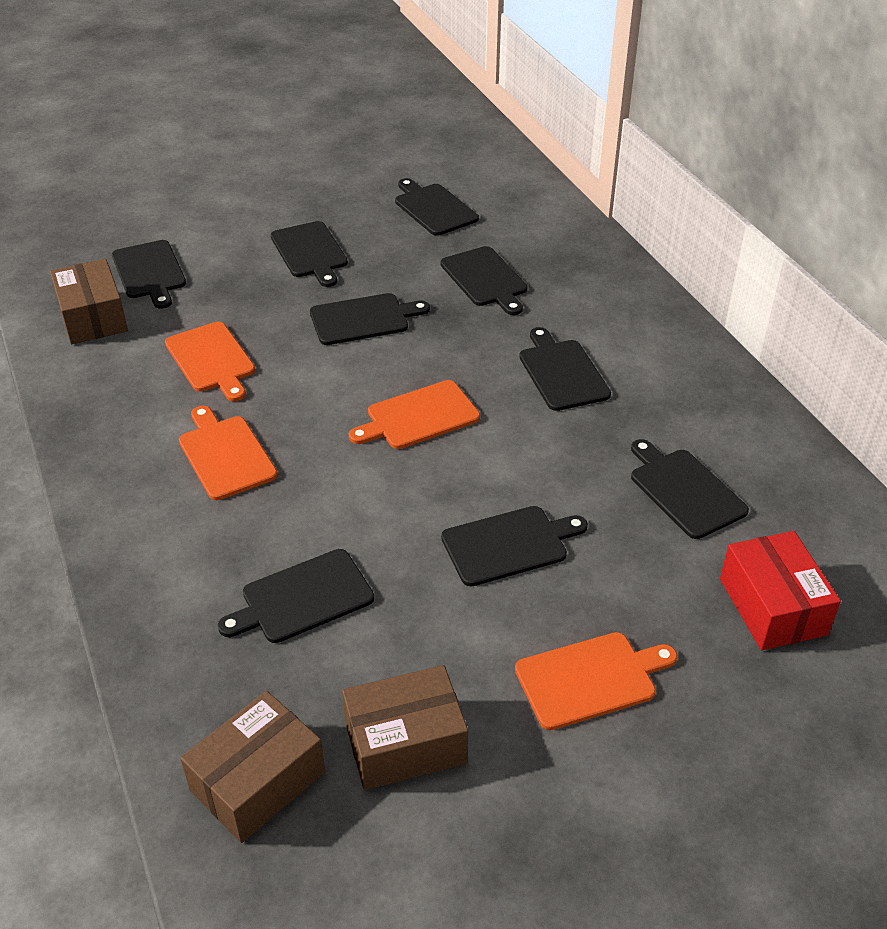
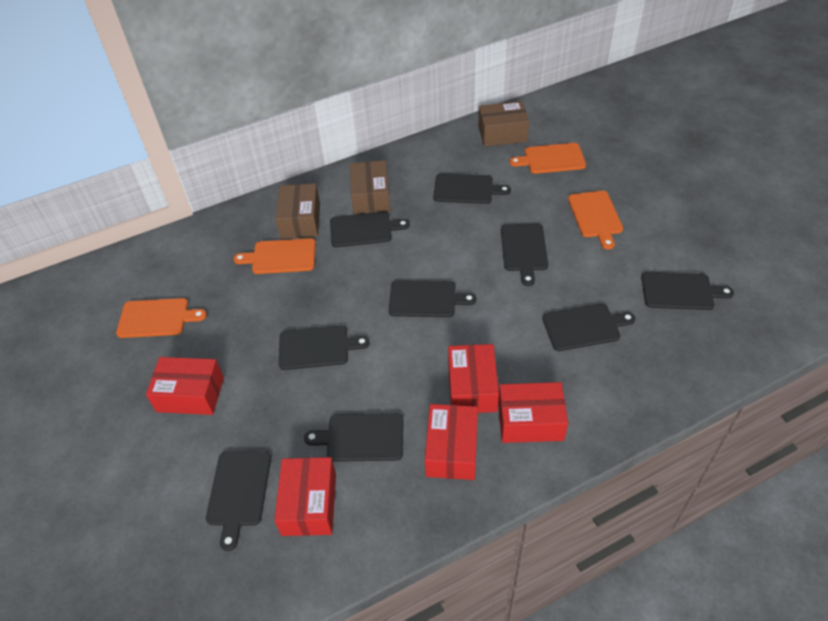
red box: [720,531,841,650] = 1 -> [146,357,224,415] [274,457,336,536] [425,404,478,480] [448,344,499,413] [498,382,568,443] = 5

